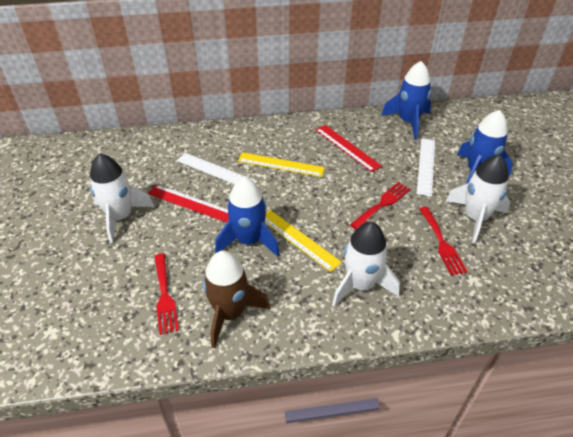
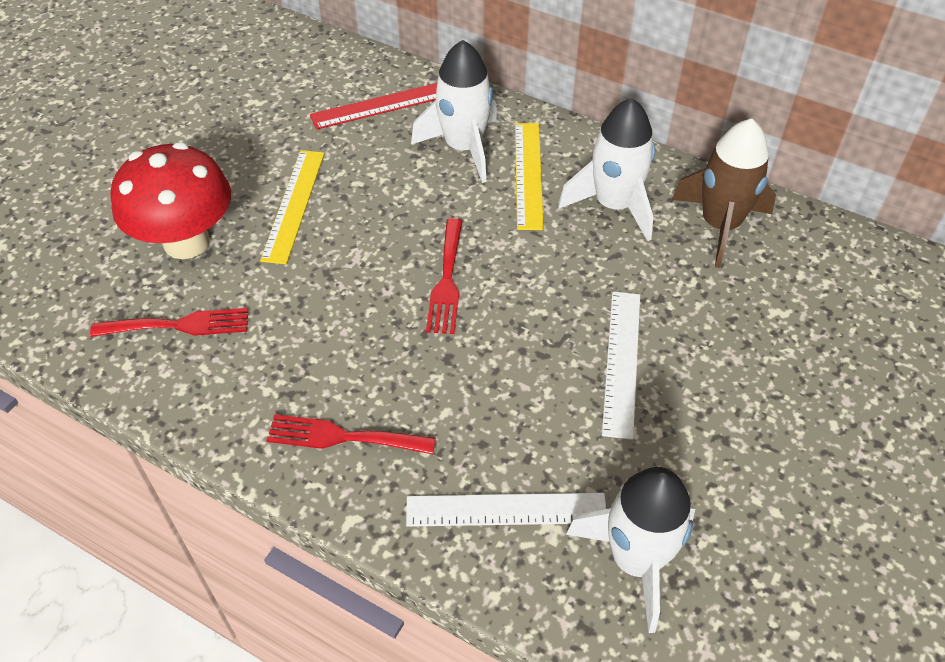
blue rocket: [215,177,280,257] [381,61,431,140] [457,110,513,184] = 3 -> none = 0
red mushroom: none = 0 -> [110,142,231,259] = 1
red ruler: [148,184,229,223] [316,125,382,172] = 2 -> [310,83,437,130] = 1

